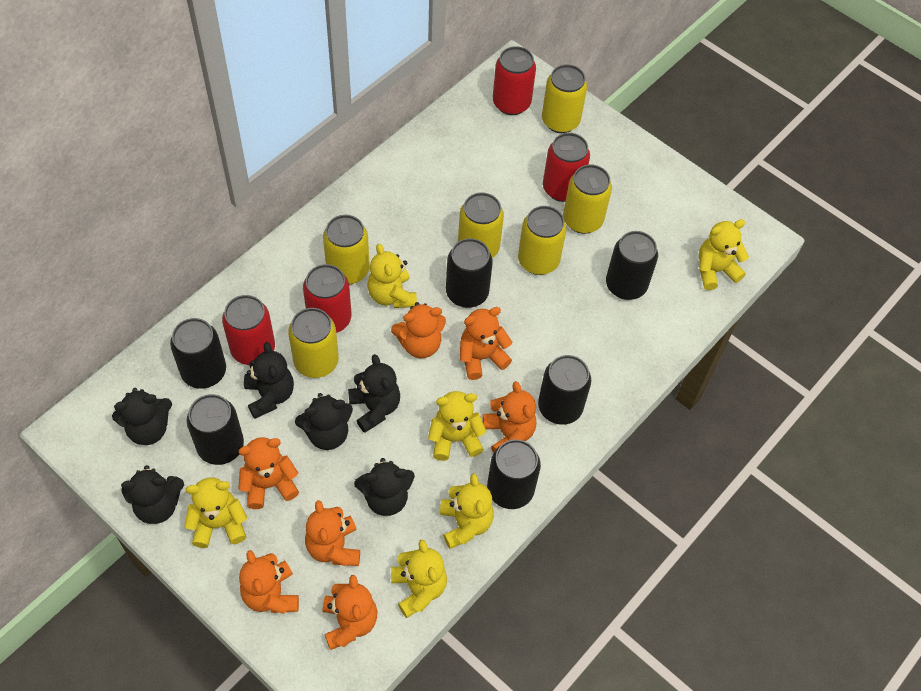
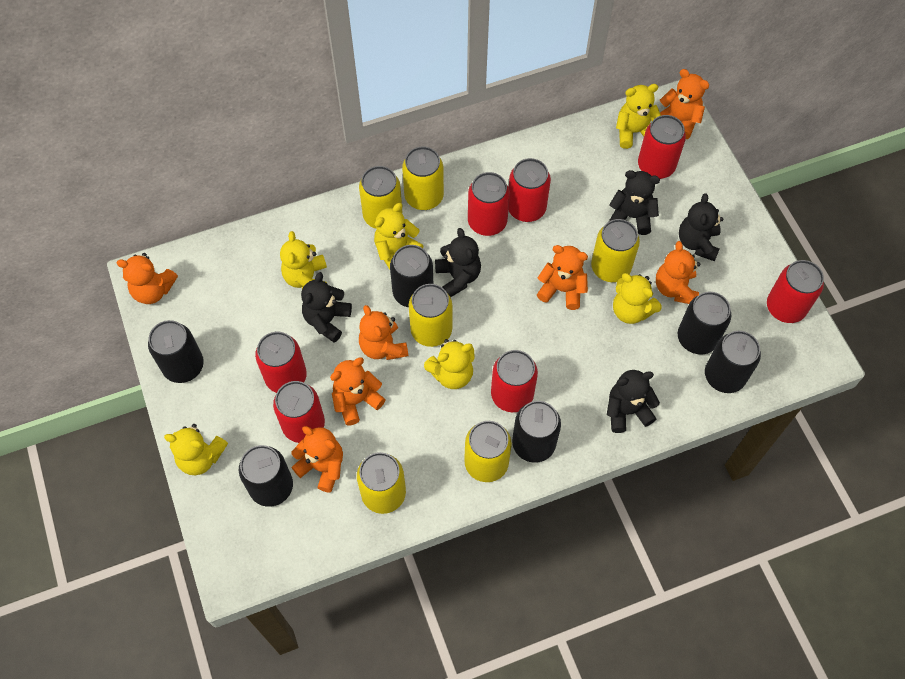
black teddy bear: [112,388,172,445] [121,465,184,524] [244,342,294,419] [295,393,353,450] [348,354,400,433] [354,458,415,516] = 6 -> [301,272,352,343] [435,228,481,297] [607,370,660,433] [609,170,660,235] [679,193,724,261] = 5
red can: [222,295,275,365] [303,264,352,333] [493,46,536,115] [543,133,590,202] = 4 -> [255,332,307,393] [273,381,325,443] [468,172,510,236] [491,350,538,412] [509,158,551,222] [638,115,686,179] [767,260,824,323] = 7

